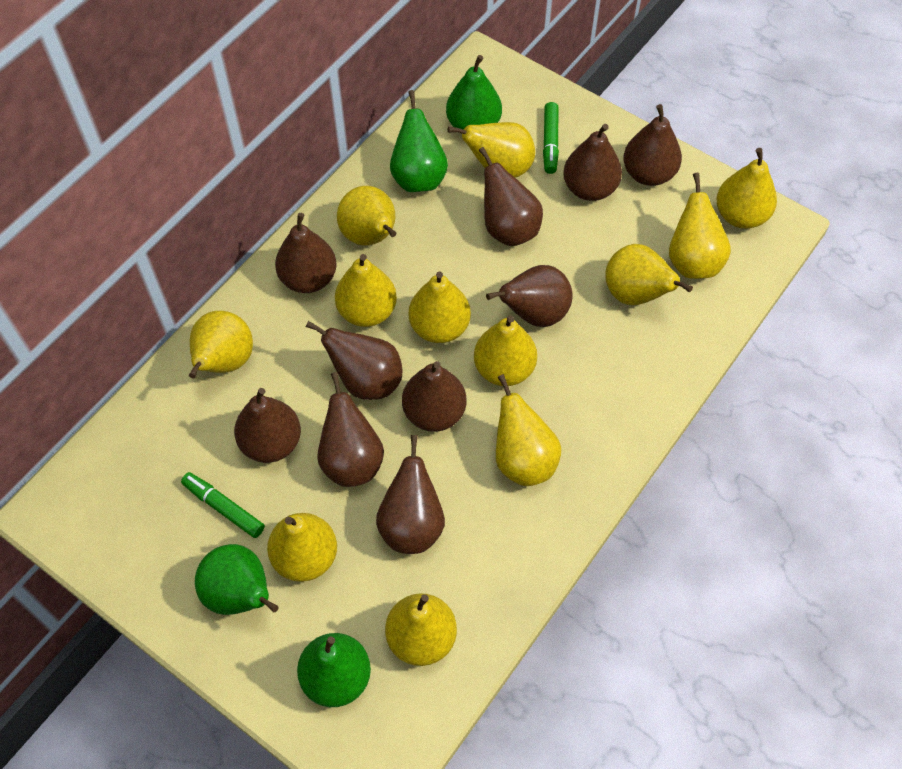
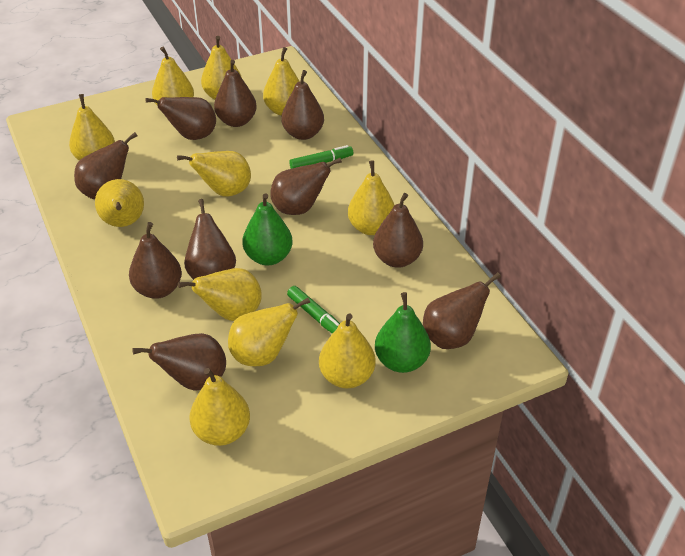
green pear: [195,544,279,615] [297,633,371,707] [390,90,448,192] [446,55,502,130] = 4 -> [242,193,293,265] [375,292,431,373] = 2
yellow pear: [189,311,253,378] [267,513,337,582] [335,254,397,327] [337,186,397,246] [385,593,457,666] [409,271,471,343] [448,122,535,178] [474,316,537,386] [496,374,561,486] [605,244,693,305] [669,173,731,279] [716,148,777,229] = 12 -> [69,94,115,161] [95,179,144,227] [152,47,194,105] [177,151,251,196] [178,268,262,321] [189,368,250,446] [201,36,242,100] [228,298,311,367] [263,47,300,116] [319,314,376,388] [348,160,395,235] = 11

